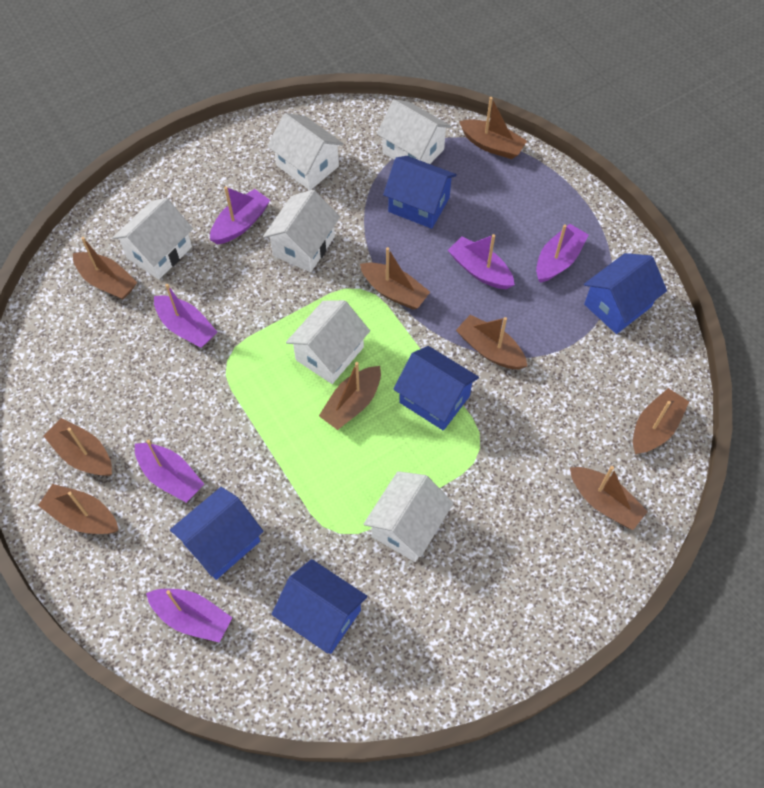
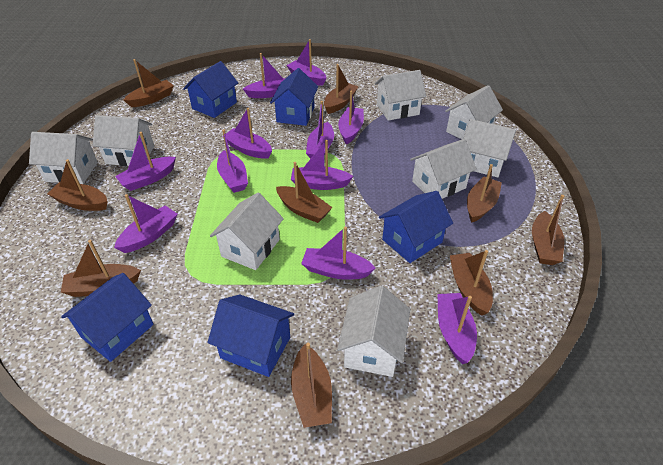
purple boat: [135,439,204,503] [146,589,232,643] [154,284,217,348] [210,186,270,244] [448,234,515,289] [536,224,589,283] = 6 -> [114,194,178,253] [115,132,176,191] [217,129,248,193] [223,108,272,159] [243,53,285,98] [286,39,326,86] [291,140,353,190] [301,226,375,280] [306,101,334,159] [338,90,364,145] [437,293,477,364] = 11
white house: [112,198,193,280] [263,190,340,272] [267,113,344,190] [286,300,370,384] [364,471,454,562] [377,99,452,164] = 6 -> [29,132,98,184] [93,115,154,166] [210,193,284,270] [337,286,410,377] [375,70,426,121] [410,139,477,199] [445,85,503,139] [463,119,516,177] = 8

